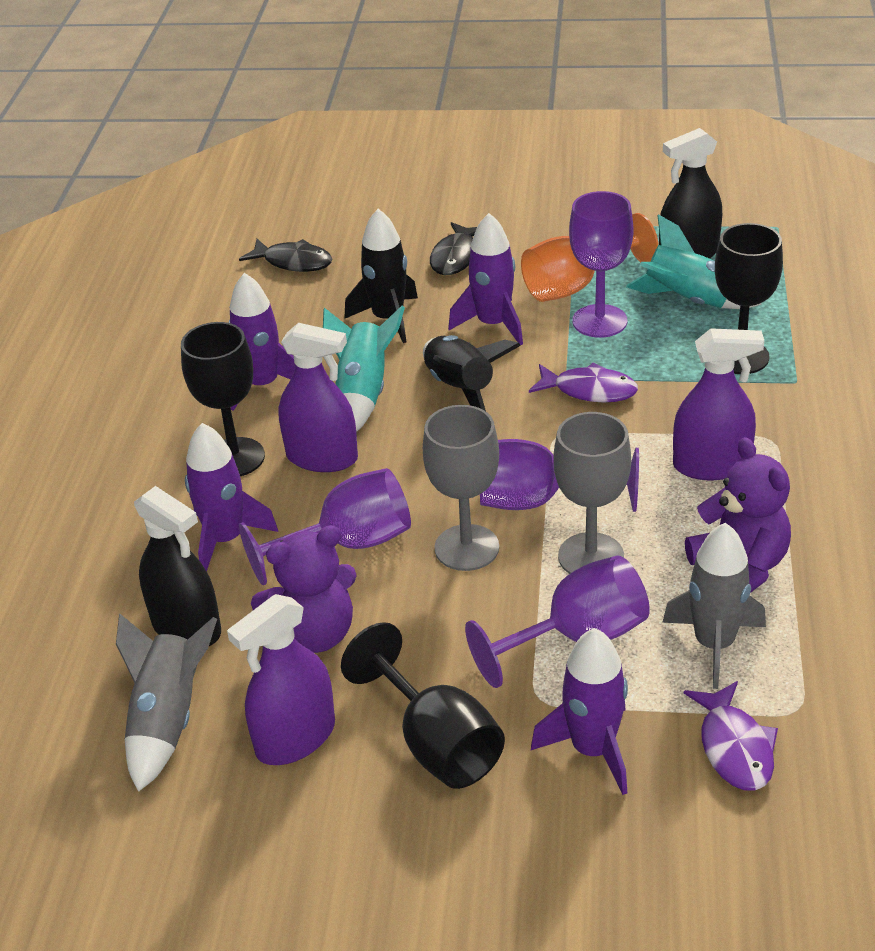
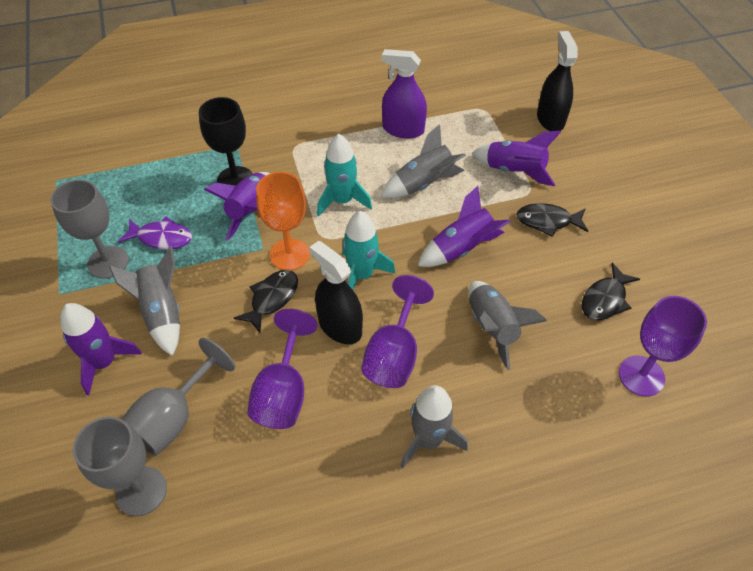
black fish: [239,239,332,272] [430,222,477,275] = 2 -> [234,270,298,333] [516,203,588,237] [582,263,640,320] = 3
black goblet: [181,322,265,476] [341,622,505,789] [715,223,783,374] = 3 -> [199,97,253,186] = 1
black rocket: [344,209,418,343] [423,335,521,411] = 2 -> none = 0
grey goblet: [423,405,499,571] [553,412,631,574] = 2 -> [50,180,129,279] [73,417,167,516] [122,338,235,456] = 3
grey rocket: [116,614,217,792] [662,523,766,689] = 2 -> [109,246,180,356] [381,124,466,198] [400,385,468,468] [468,281,547,370] = 4
purple fish: [529,363,638,403] [684,681,778,791] = 2 -> [118,216,192,250] = 1
purple goblet: [239,468,411,585] [465,556,650,688] [480,439,639,512] [569,191,633,338] = 4 -> [247,309,318,429] [362,275,434,388] [619,296,707,396] = 3
purple spray bottle: [227,594,335,765] [278,323,358,472] [673,328,764,480] = 3 -> [382,49,427,139] = 1
purple teddy bear: [251,525,357,653] [685,437,791,593] = 2 -> none = 0

